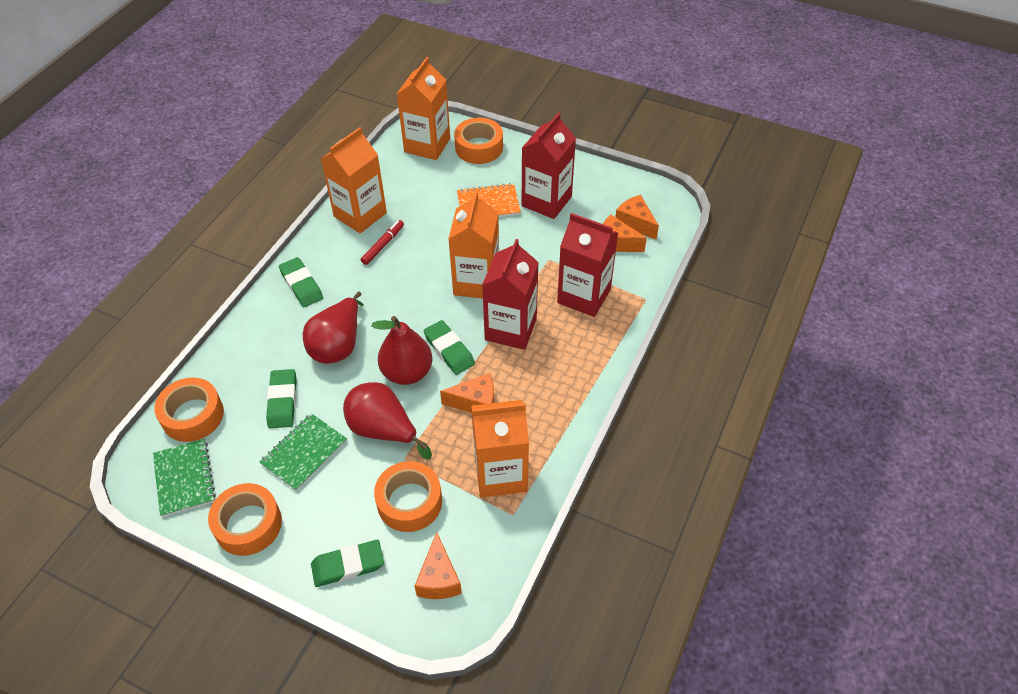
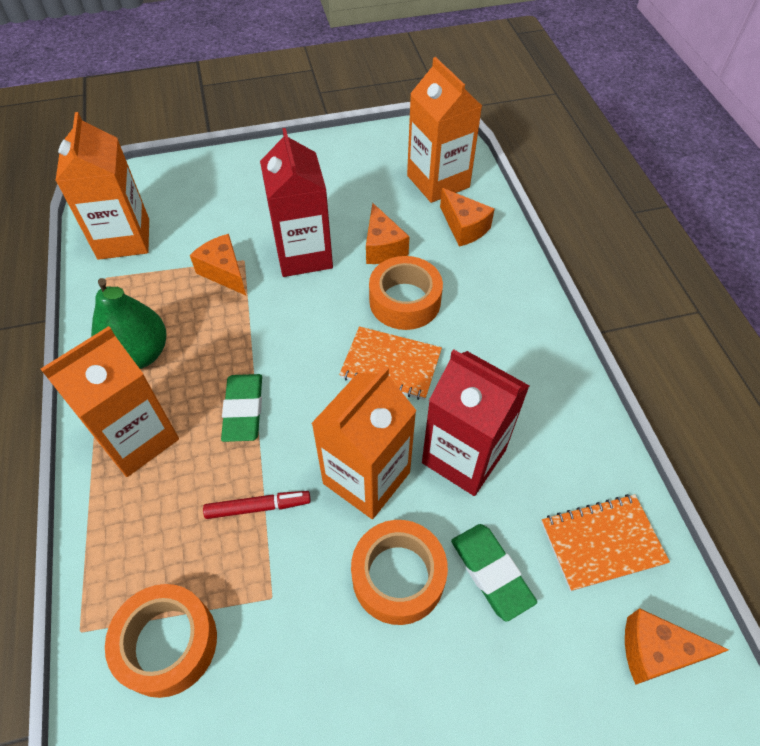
green eraser: [266,369,297,428] [279,257,323,307] [311,540,384,587] [424,320,475,375] = 4 -> [221,374,262,442] [451,524,537,622] = 2
green notebook: [153,439,216,517] [260,413,347,491] = 2 -> none = 0
green pear: none = 0 -> [91,278,167,369] = 1
orange notebook: [457,183,521,217] = 1 -> [339,326,442,400] [541,494,670,591] = 2
orange tape: [154,378,224,442] [208,483,282,556] [374,461,442,532] [454,118,503,164] = 4 -> [105,584,217,698] [351,520,448,625] [369,256,443,330] = 3
red carton: [482,239,539,350] [522,112,576,219] [557,213,618,317] = 3 -> [260,128,333,277] [422,349,529,496] = 2
red pear: [303,292,364,364] [343,382,432,460] [371,316,432,385] = 3 -> none = 0

